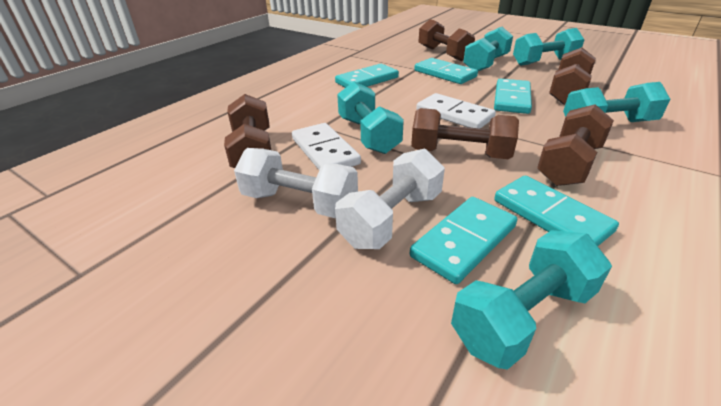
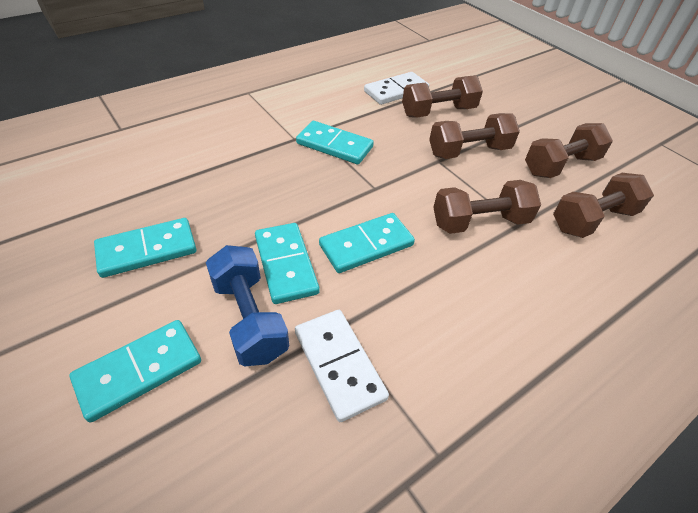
blue dumbbell: none = 0 -> [206,245,289,367] = 1
turquoise dumbbell: [337,82,404,154] [451,230,612,369] [463,27,513,71] [513,28,584,66] [563,82,671,122] = 5 -> none = 0
white dumbbell: [234,148,358,218] [335,149,445,249] = 2 -> none = 0

